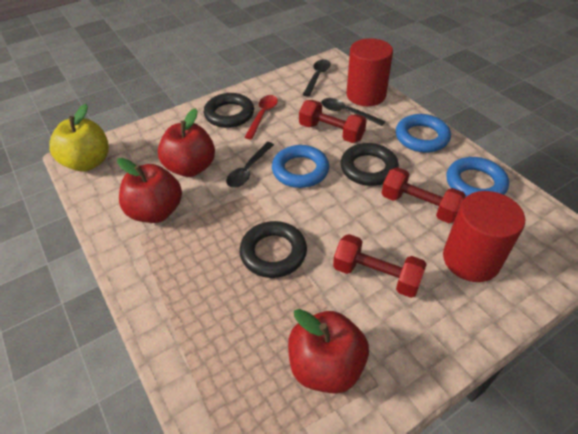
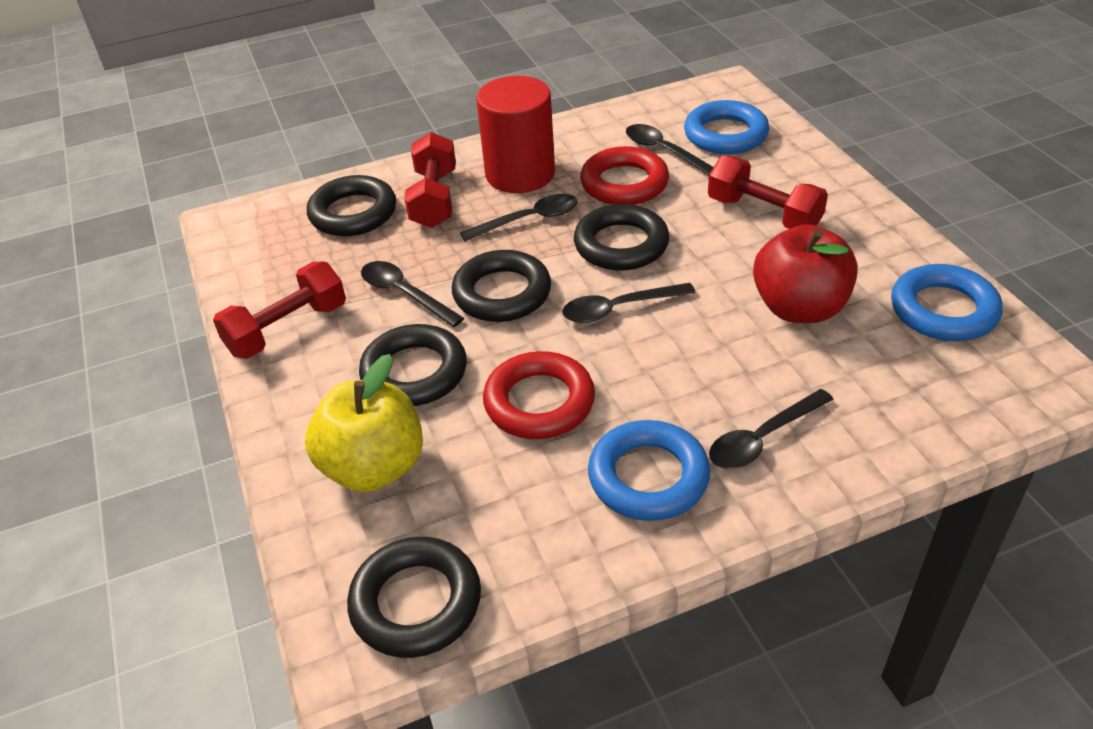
black ring: [204,93,254,128] [239,221,307,278] [340,143,399,186] = 3 -> [307,175,396,236] [347,537,481,658] [359,324,467,406] [452,250,551,322] [574,204,670,271] = 5
black spoon: [226,142,274,188] [303,59,331,97] [321,98,385,126] = 3 -> [361,261,464,327] [460,194,578,241] [562,283,695,323] [626,124,713,176] [709,389,834,469] = 5
red apple: [117,158,182,223] [158,108,215,177] [288,309,369,394] = 3 -> [753,224,858,323] = 1
red cylinder: [346,38,393,106] [443,191,525,282] = 2 -> [476,76,555,193] = 1
red ring: none = 0 -> [483,351,595,439] [580,146,669,205] = 2
red spoon: [245,95,278,139] = 1 -> none = 0

